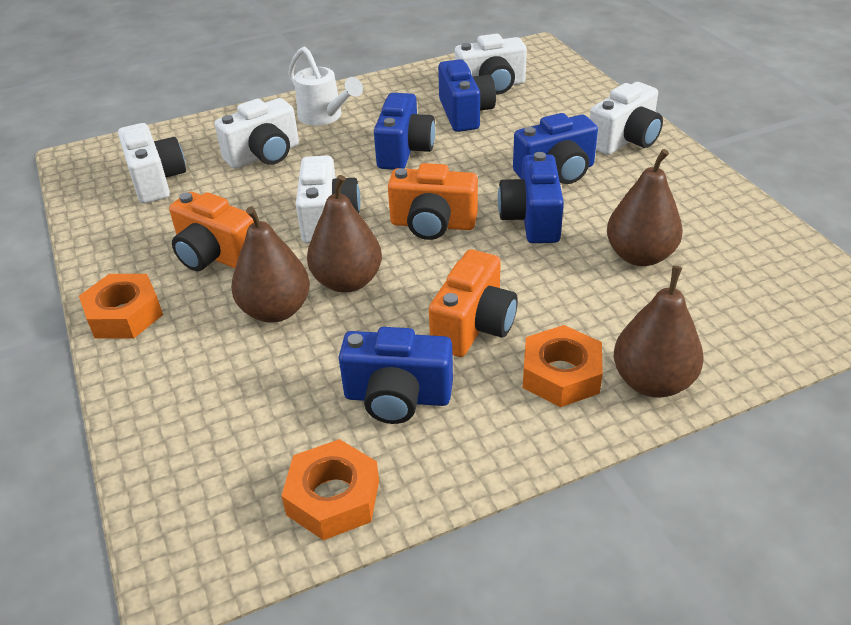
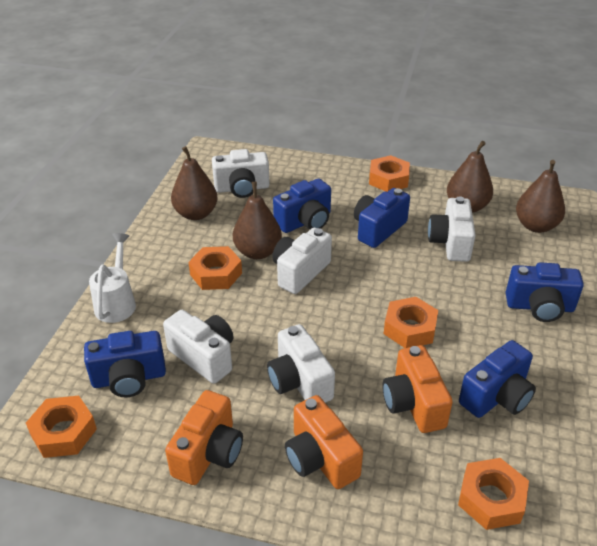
orange nut: [79,274,163,338] [281,439,379,540] [523,325,603,407] = 3 -> [26,396,97,458] [188,246,242,290] [369,155,410,192] [384,297,438,348] [458,458,529,530] = 5

